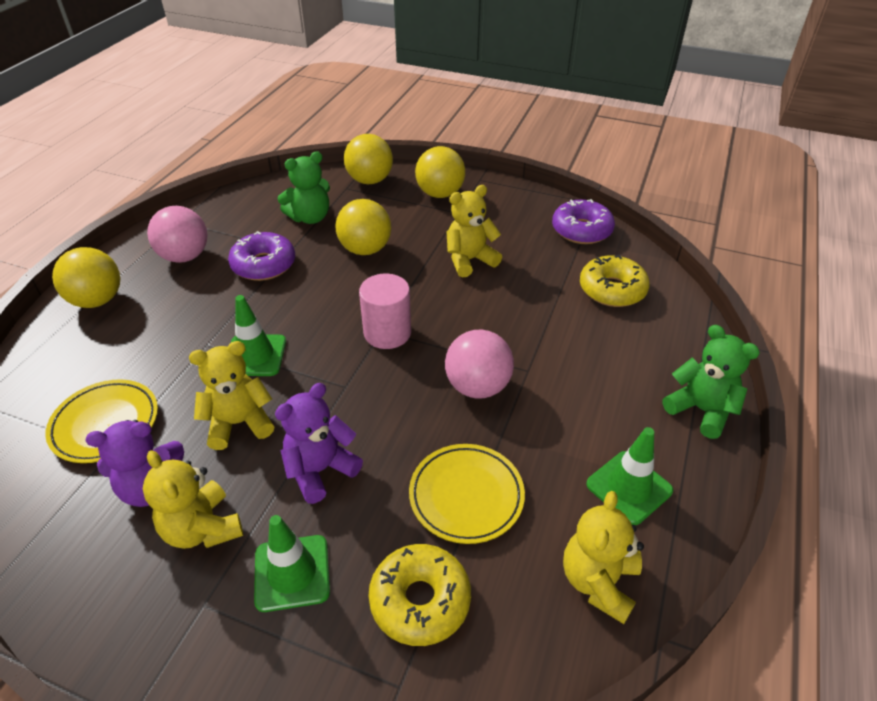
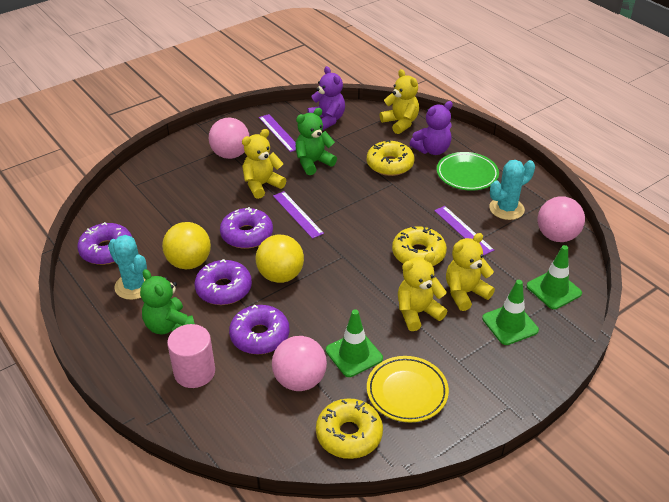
green plate: none = 0 -> [437,152,499,191] = 1
pink ball: [147,206,207,263] [445,330,514,399] = 2 -> [209,118,250,159] [272,336,327,391] [538,196,585,242] = 3
purple donut: [228,231,295,281] [552,199,615,244] = 2 -> [77,222,132,265] [195,259,252,305] [220,207,273,249] [229,305,290,355] = 4
purple ruler: none = 0 -> [259,114,296,152] [273,191,324,239] [434,206,494,256] = 3
turquoise cactus: none = 0 -> [108,235,147,300] [489,160,535,220] = 2
yellow ball: [52,247,120,308] [335,199,391,255] [344,134,393,184] [415,146,465,198] = 4 -> [162,222,211,269] [256,235,304,283] = 2
yellow donut: [368,544,471,646] [580,255,650,307] = 2 -> [316,398,383,459] [367,140,414,176] [392,226,447,266] = 3
yellow plate: [45,379,158,463] [409,444,525,544] = 2 -> [367,356,449,422] = 1

